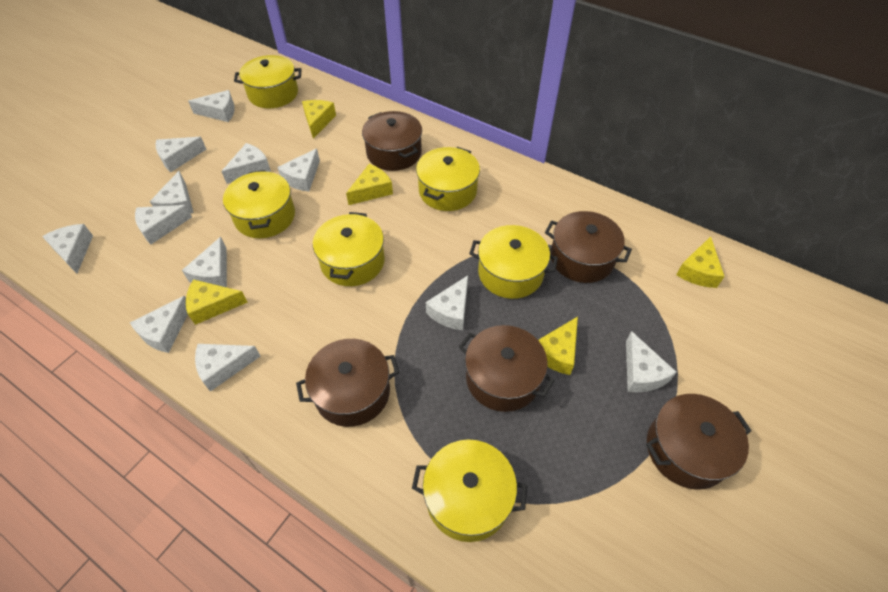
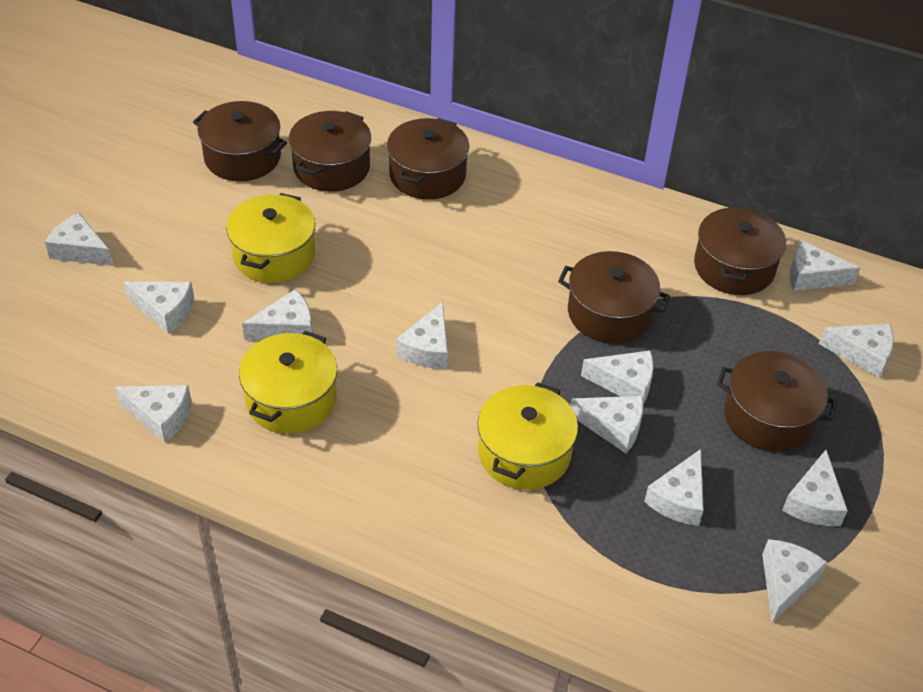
brown pot: [296,339,399,427] [362,111,422,171] [459,325,555,412] [545,211,632,283] [646,394,752,490] = 5 -> [193,101,287,181] [289,111,371,192] [387,118,470,199] [558,251,670,343] [694,206,786,295] [717,351,838,452] = 6
yellow cheese: [186,279,248,325] [302,100,336,139] [346,164,393,205] [538,317,578,375] [676,236,725,288] = 5 -> none = 0
yellow pot: [223,170,295,238] [234,55,301,108] [313,212,385,286] [412,440,527,542] [416,147,480,211] [469,225,558,299] = 6 -> [226,193,315,283] [239,331,337,434] [477,382,578,490] = 3

